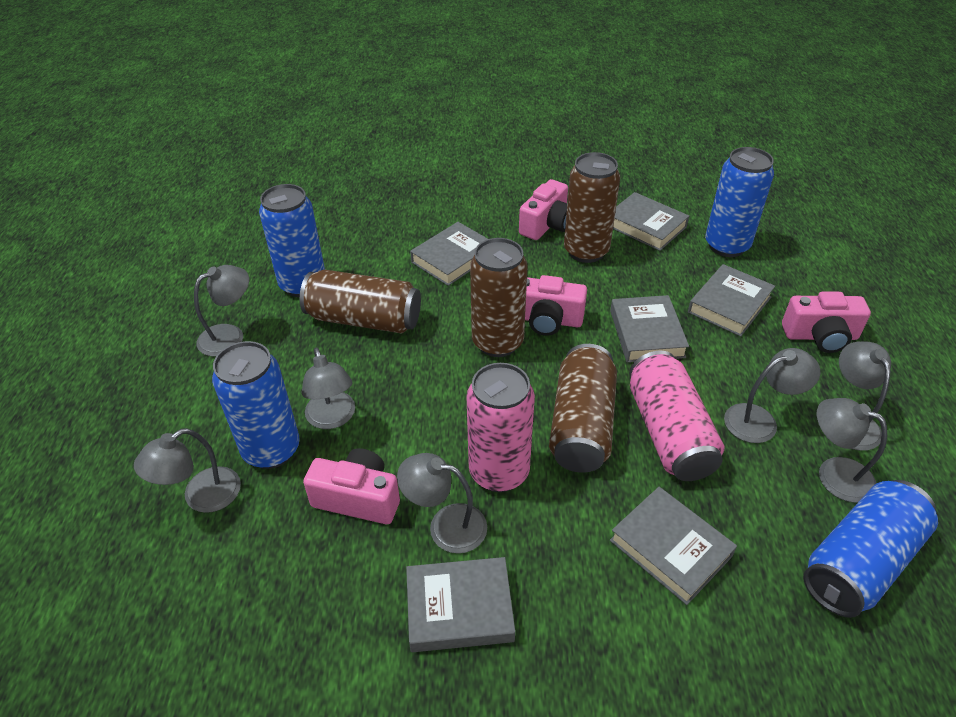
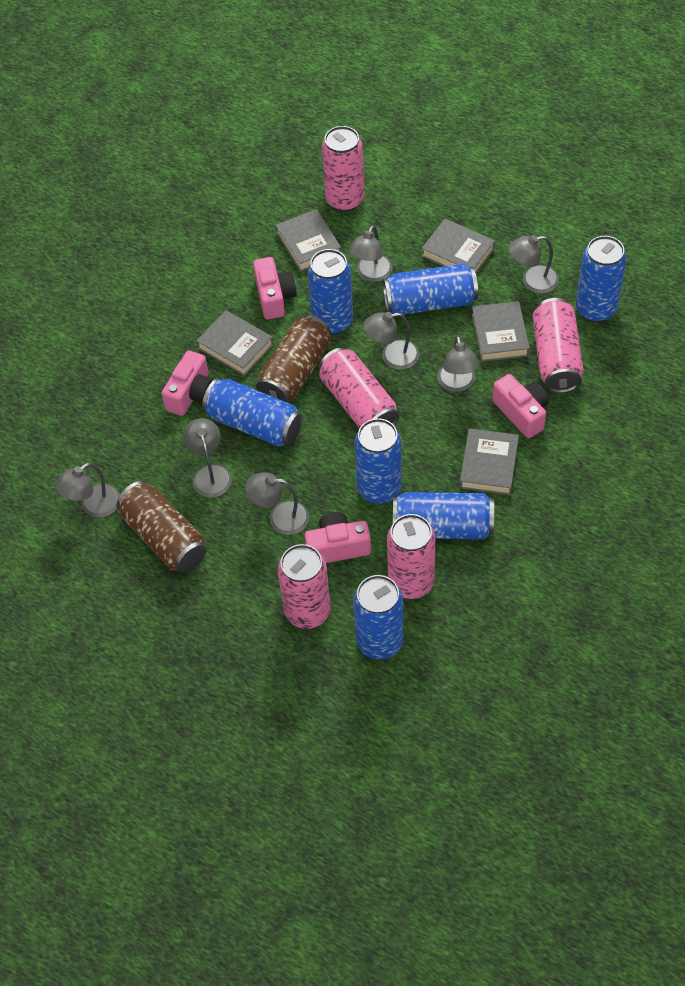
blue can: [212,341,300,469] [259,184,325,297] [705,147,774,257] [803,480,938,618] = 4 -> [202,378,302,447] [308,249,353,335] [353,575,404,659] [355,418,402,504] [383,264,478,315] [393,492,494,539] [576,236,626,322] = 7
brown can: [300,270,421,334] [470,238,527,357] [549,344,617,473] [564,152,620,263] = 4 -> [116,481,207,573] [256,315,331,403] = 2
grey book: [406,557,515,652] [410,222,488,286] [610,295,689,362] [610,487,737,605] [613,192,689,251] [688,264,775,337] = 6 -> [196,310,274,376] [276,209,342,272] [422,219,495,273] [459,428,519,495] [472,301,530,362] = 5
pink can: [467,363,535,492] [629,351,724,481] = 2 -> [278,544,331,629] [319,348,399,428] [322,126,365,212] [387,514,436,599] [532,298,584,393] = 5

